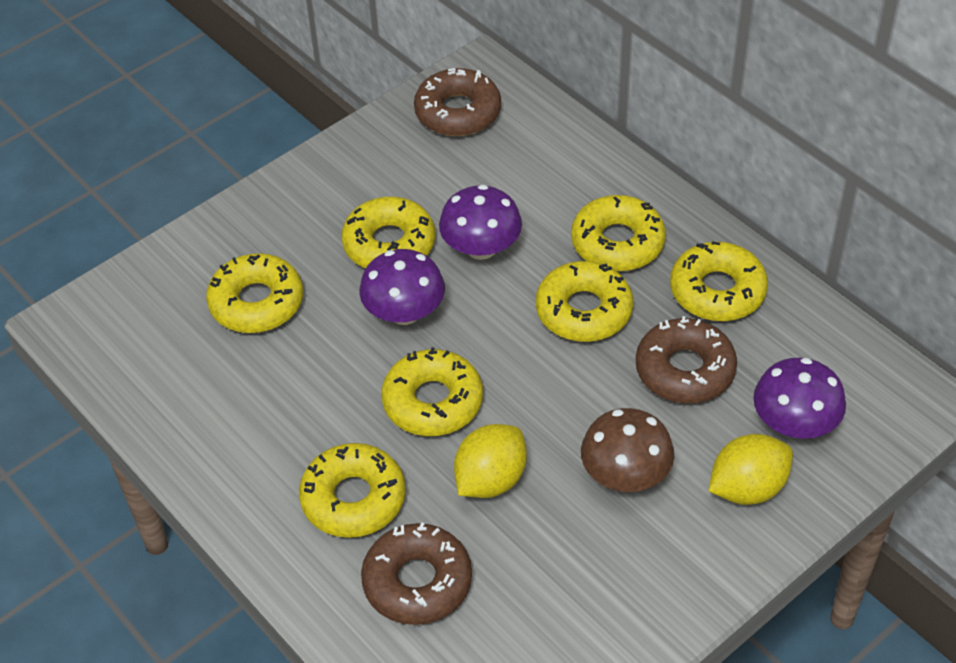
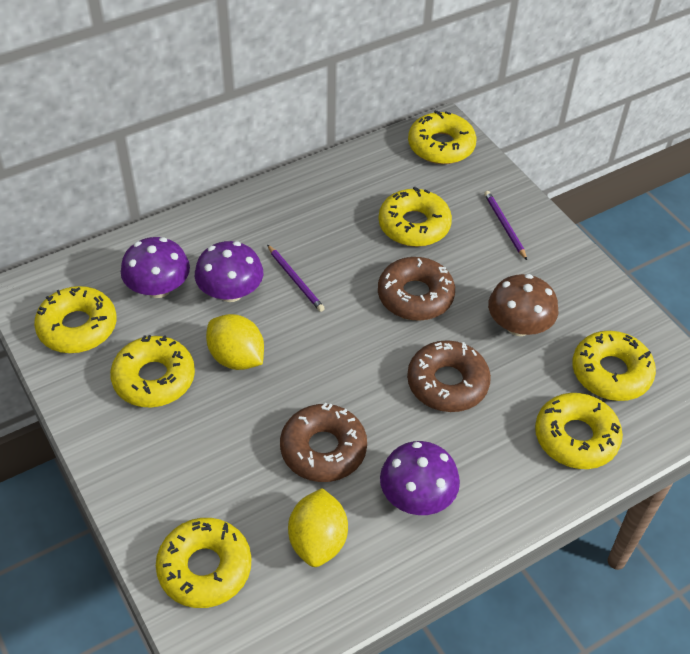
purple pencil: none = 0 -> [267,245,325,312] [484,191,527,260] = 2

